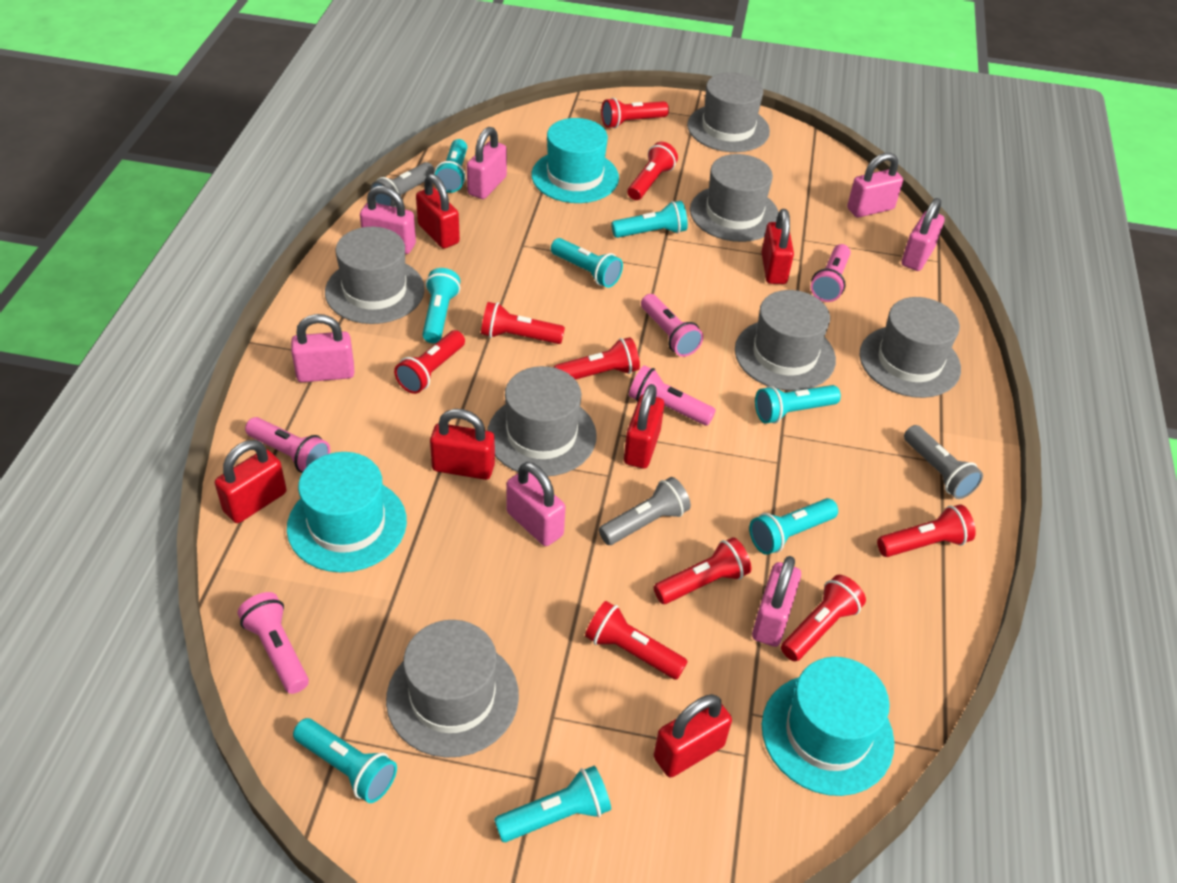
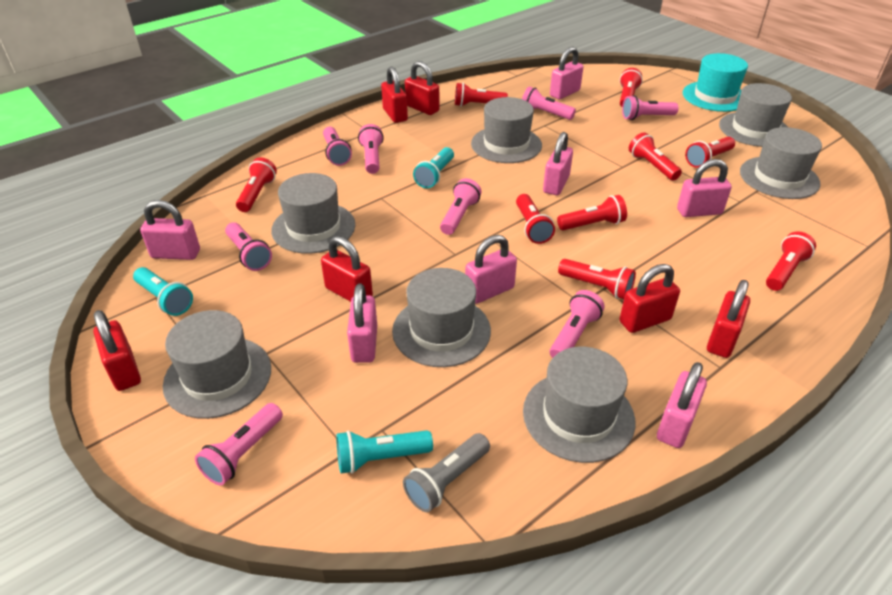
grey flashlight: [370,162,435,207] [599,477,691,545] [904,425,983,499] = 3 -> [403,433,490,512] = 1
pink flashlight: [237,592,309,694] [245,417,330,473] [629,365,716,425] [641,294,703,357] [811,244,851,302] = 5 -> [195,403,283,486] [225,222,272,271] [323,127,352,166] [358,124,384,174] [440,178,481,235] [522,86,576,120] [550,290,605,358] [622,95,679,120] = 8
turquoise flashlight: [293,718,397,803] [422,268,460,343] [434,139,467,193] [494,766,611,842] [551,238,623,288] [611,201,688,238] [749,498,838,555] [755,385,841,423] = 8 -> [133,267,193,316] [336,430,433,474] [413,147,454,188] = 3
turquoise hat: [287,452,407,572] [532,118,619,203] [762,657,894,796] = 3 -> [683,53,748,112] = 1

